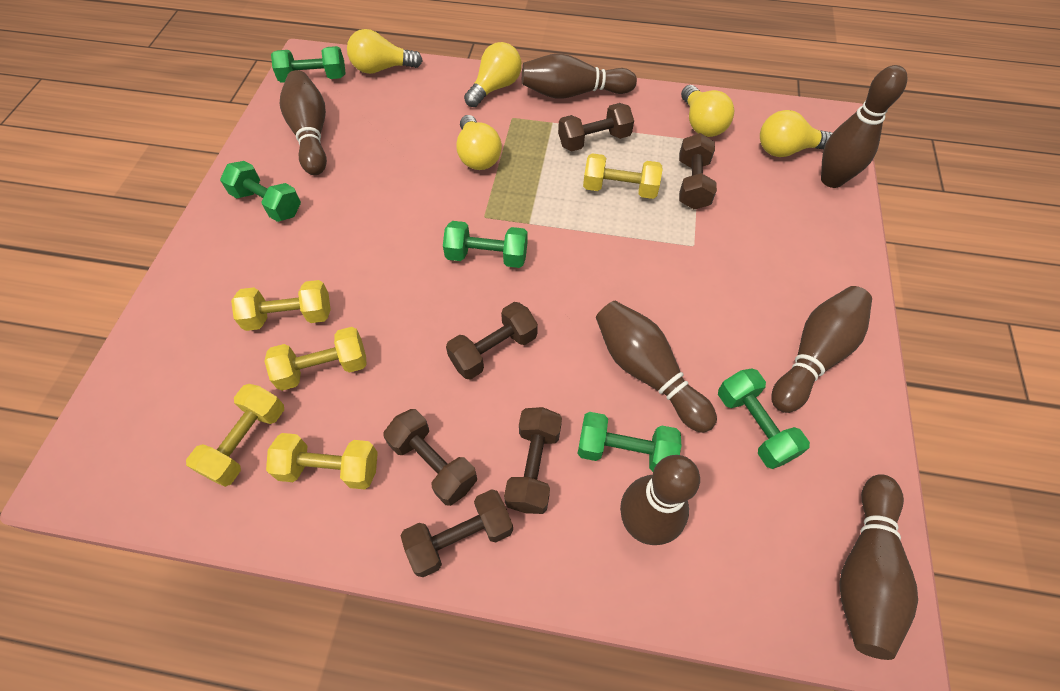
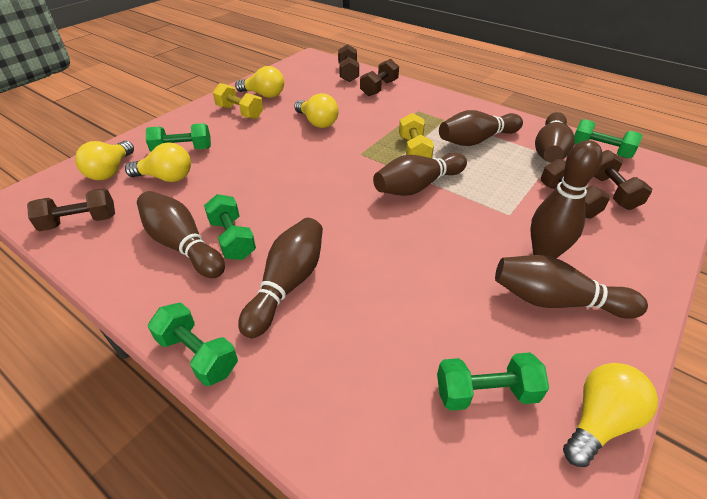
brown dumbbell: [383,409,477,506] [400,489,513,577] [446,302,538,380] [504,407,562,514] [558,103,634,151] [679,133,717,209] = 6 -> [27,188,115,231] [338,44,359,82] [360,59,399,96] [541,159,610,218] [593,150,652,210] = 5
yellow dumbbell: [186,384,284,487] [231,280,331,331] [264,327,367,391] [266,433,378,490] [583,153,663,199] = 5 -> [213,83,263,119] [399,113,434,158] = 2

